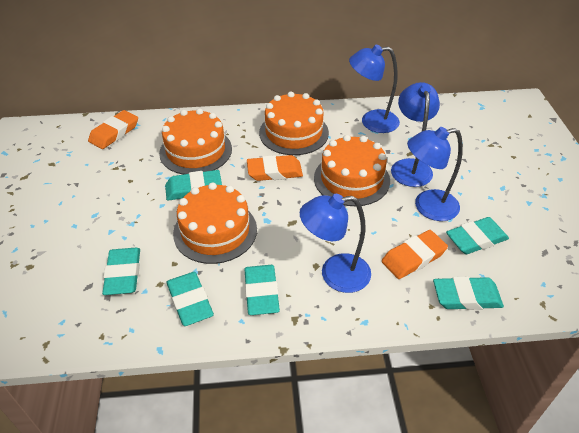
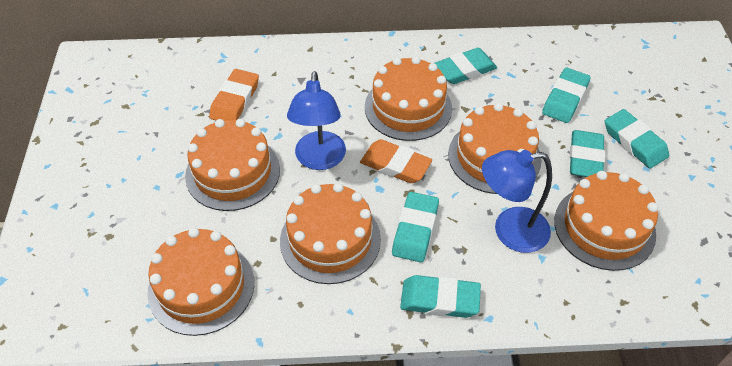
blue lamp: [300,194,371,293] [349,45,400,133] [391,82,440,187] [407,127,463,221] = 4 -> [287,71,346,170] [482,150,552,253] = 2
orange cake: [159,108,232,175] [173,182,257,264] [259,92,329,155] [314,135,390,206] = 4 -> [147,227,254,336] [185,119,280,211] [280,183,381,284] [365,56,452,141] [448,103,542,194] [554,171,658,271] = 6
orange eraser: [88,110,138,149] [247,155,303,181] [382,230,448,279] = 3 -> [209,69,259,121] [360,139,432,183] = 2

